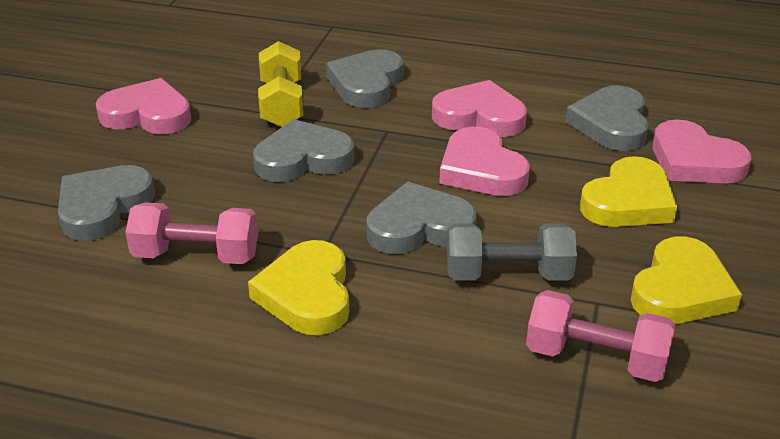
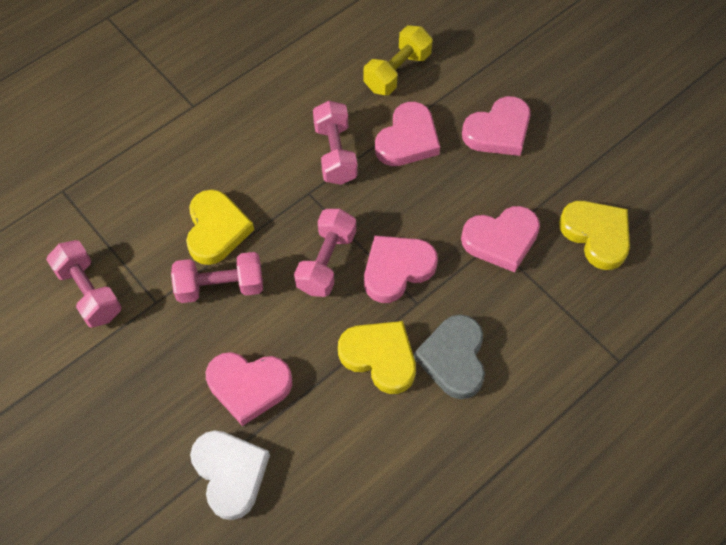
grey dumbbell: [447,223,577,281] = 1 -> none = 0
grey heart: [58,165,155,241] [253,119,354,182] [326,49,403,108] [367,182,477,254] [565,85,649,151] = 5 -> [414,315,485,399] = 1
pink dumbbell: [125,202,258,264] [526,290,675,382] = 2 -> [46,240,122,328] [171,252,263,303] [294,209,356,297] [313,101,358,185] = 4
pink heart: [96,78,191,134] [432,80,527,137] [439,126,530,196] [653,119,751,184] = 4 -> [206,352,292,426] [364,236,438,303] [375,102,440,166] [461,206,540,272] [462,96,531,156] = 5
white heart: none = 0 -> [190,431,270,520] = 1

